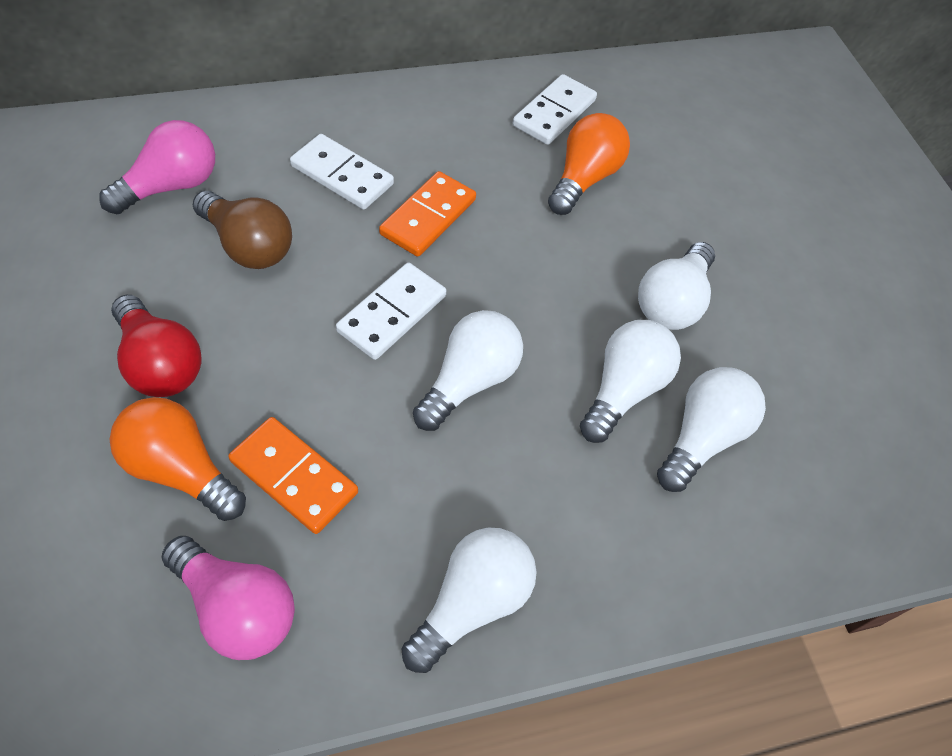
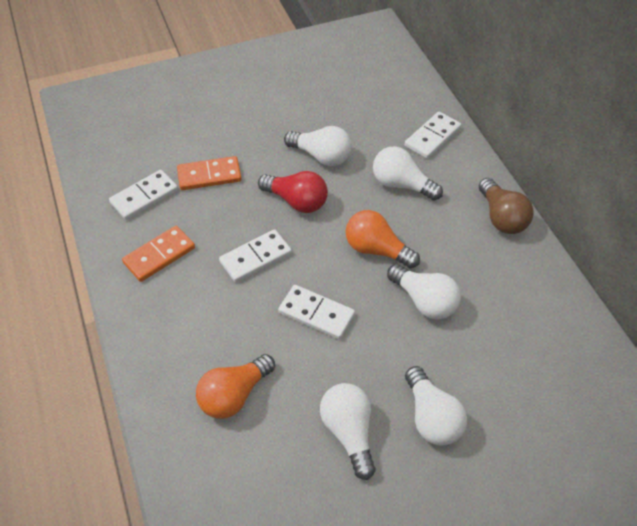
pink light bulb: [99,120,215,214] [162,536,295,660] = 2 -> none = 0
white domino: [290,134,394,210] [336,263,446,360] [513,74,597,145] = 3 -> [109,170,178,220] [219,229,292,283] [278,285,355,339] [405,111,461,159] = 4

